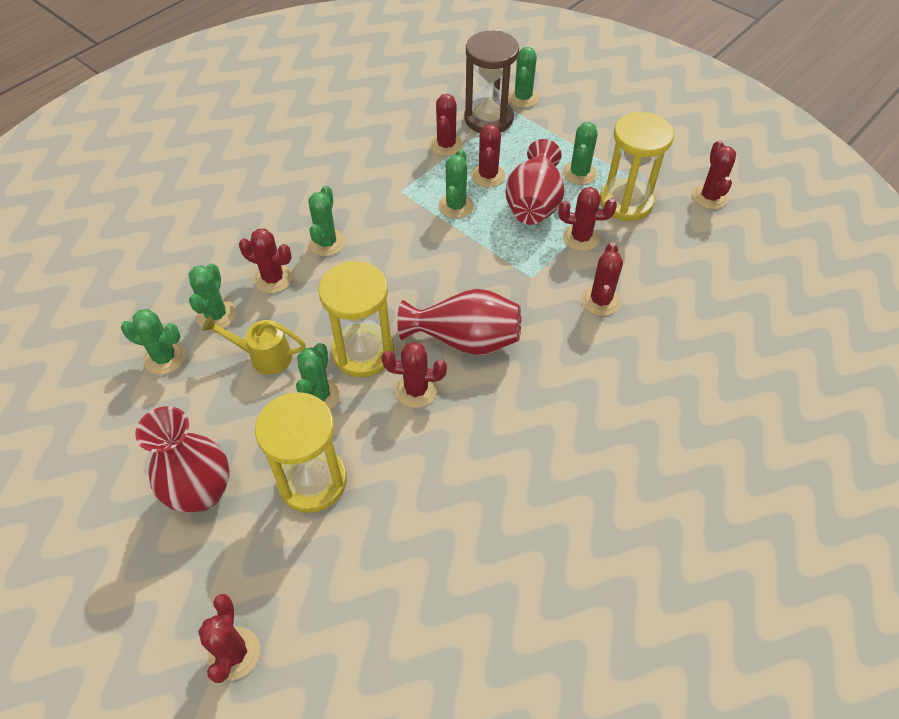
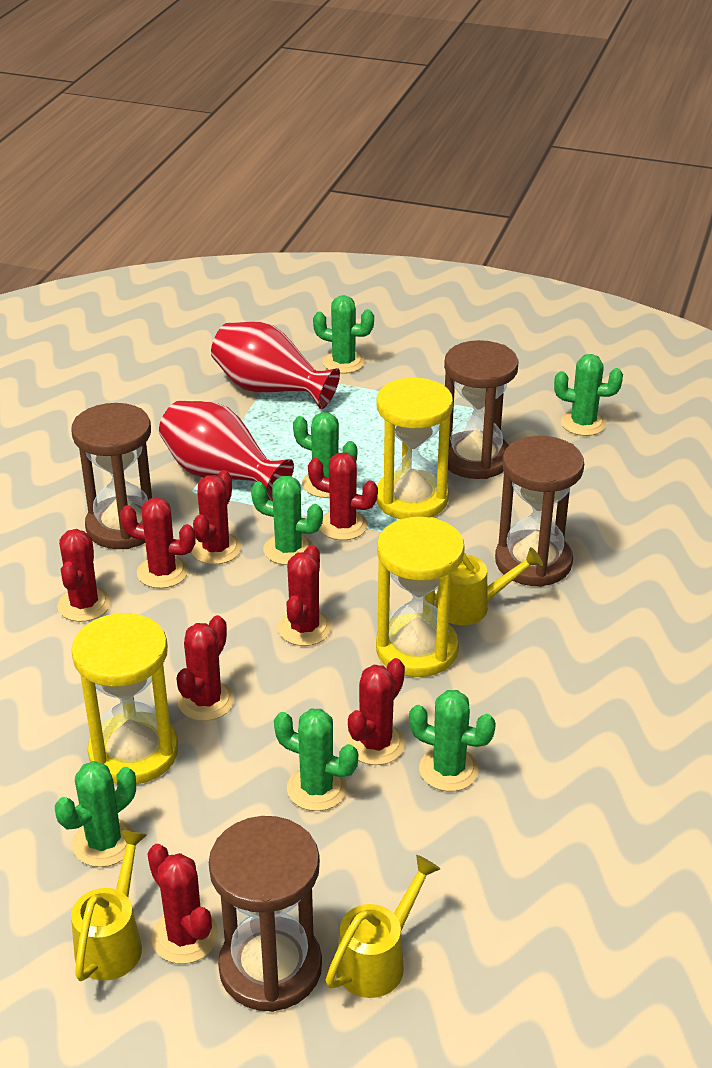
brown hourglass: [464,31,519,133] = 1 -> [71,403,152,549] [209,816,322,1012] [444,340,519,479] [495,436,584,587] = 4
red vase: [135,406,230,512] [397,289,521,355] [505,139,564,225] = 3 -> [159,401,294,501] [211,322,340,409] = 2
yellow watering can: [202,315,306,375] = 1 -> [71,830,147,981] [326,855,440,998] [434,547,543,625] = 3

